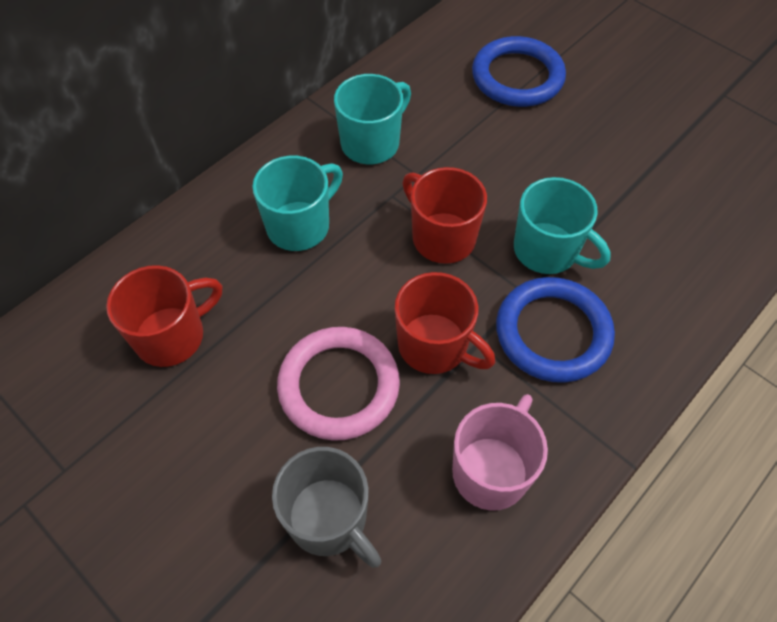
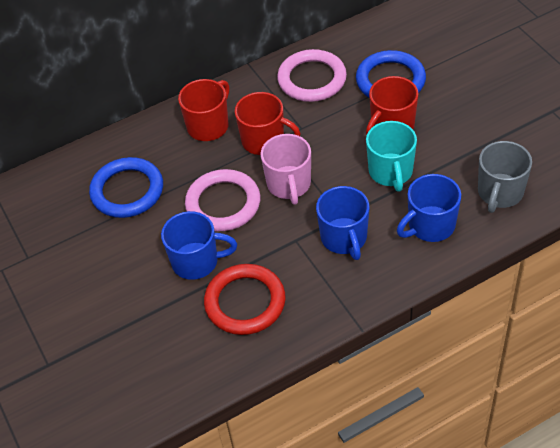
blue mug: none = 0 -> [161,211,237,280] [316,186,369,260] [397,174,461,242] = 3
pink ring: [277,327,400,441] = 1 -> [185,169,261,231] [277,49,347,102] = 2
red ring: none = 0 -> [204,264,286,335] = 1
turquoise mug: [252,156,343,251] [334,74,411,164] [514,177,611,274] = 3 -> [366,121,417,192] = 1

